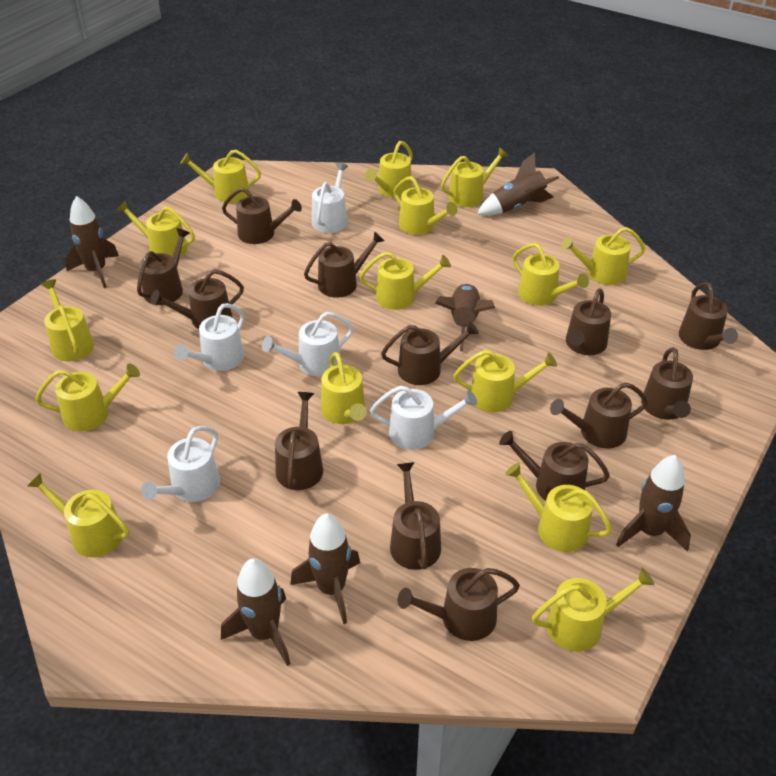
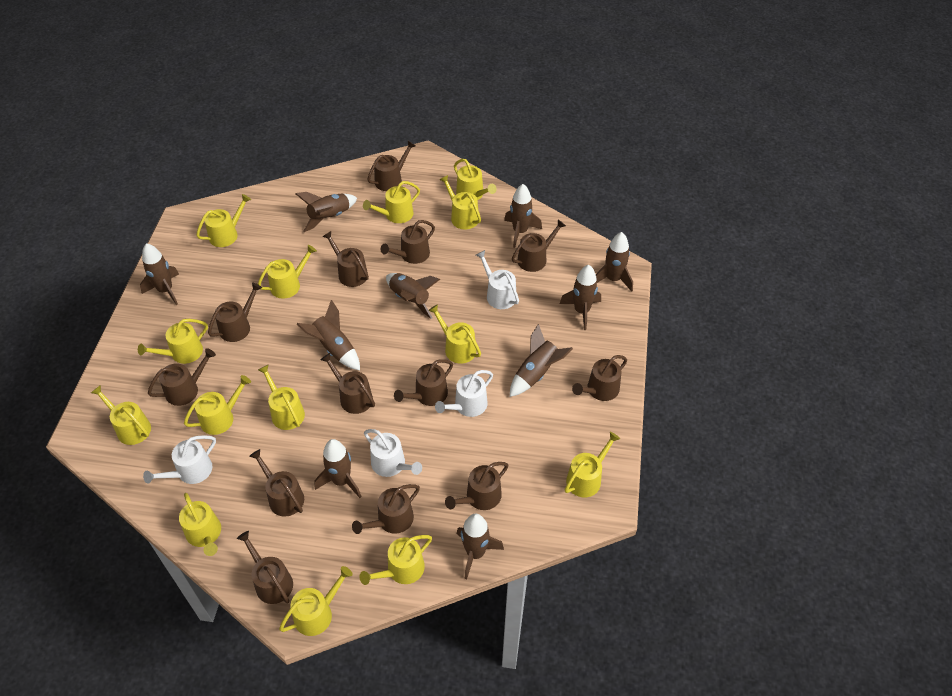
brown rocket: [65,196,119,288] [221,558,290,666] [290,513,360,624] [435,283,495,351] [477,153,559,216] [616,455,691,551] = 6 -> [140,243,179,305] [296,192,357,232] [297,300,360,370] [315,439,362,498] [386,273,440,319] [457,514,504,579] [504,184,542,248] [510,324,573,397] [560,265,601,330] [596,232,633,292] = 10
white watering can: [141,426,220,502] [174,303,244,371] [262,312,353,376] [312,163,348,233] [370,386,477,450] = 5 -> [143,435,216,484] [364,429,422,477] [435,370,493,417] [476,250,519,309] = 4
yellow watering can: [27,472,129,557] [35,364,140,432] [41,279,94,361] [116,200,195,258] [180,150,261,203] [321,352,367,424] [359,252,451,310] [365,141,413,198] [394,176,457,235] [441,147,509,207] [454,350,557,412] [505,463,612,552] [513,243,589,306] [532,568,655,652] [561,227,645,285] = 15 -> [91,385,151,445] [138,319,208,364] [179,493,221,556] [184,375,251,435] [196,194,251,247] [258,245,317,299] [258,365,305,430] [279,566,353,636] [360,535,432,585] [363,181,420,223] [428,304,481,364] [439,175,481,230] [454,159,497,200] [564,432,620,497] = 14

